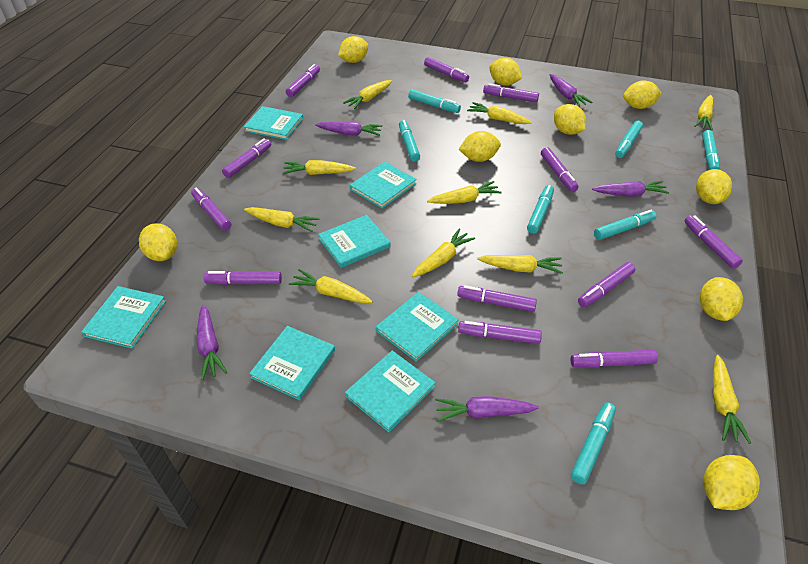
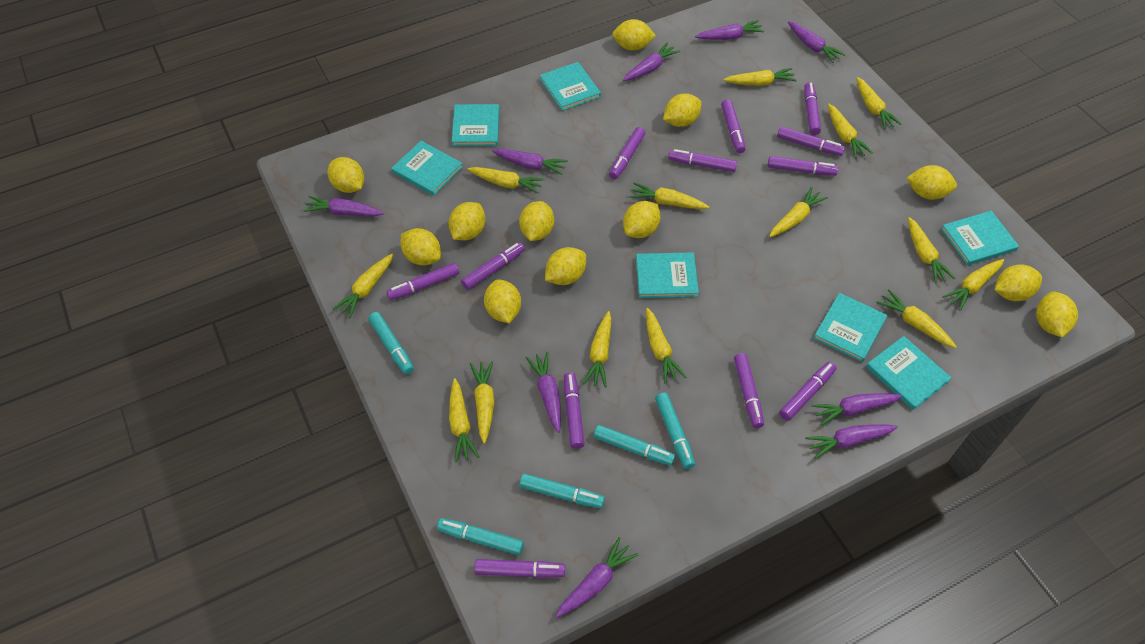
purple carrot: [197,305,227,380] [315,122,382,136] [435,396,539,422] [550,74,592,107] [592,181,669,197] = 5 -> [303,196,384,216] [492,149,568,175] [526,352,561,433] [556,537,638,618] [623,42,680,81] [695,20,765,40] [788,21,845,63] [805,424,898,459] [811,393,902,426] = 9
turquoise marker: [399,120,420,162] [408,89,461,113] [527,185,554,234] [571,402,616,485] [594,210,656,240] [615,121,643,158] [702,130,720,170] = 7 -> [368,312,414,375] [437,518,524,555] [519,473,605,508] [594,425,675,466] [655,393,695,469] = 5
yellow carrot: [244,207,320,232] [283,160,356,175] [289,269,373,303] [343,80,392,109] [412,229,475,277] [427,181,502,204] [467,102,532,124] [477,255,563,274] [694,95,713,131] [713,355,751,444] = 10 -> [333,254,393,318] [449,378,479,463] [467,167,545,194] [470,361,494,444] [583,311,612,387] [629,182,709,209] [646,308,686,383] [723,68,797,86] [769,187,828,237] [828,104,873,158] [856,77,902,130] [876,289,957,348] [908,217,955,284] [942,259,1004,311] = 14
yellow lemon: [139,223,177,261] [338,36,368,63] [459,131,501,162] [489,58,522,86] [554,104,586,135] [623,80,662,109] [696,169,732,204] [700,277,743,321] [703,455,760,510] = 9 -> [328,157,364,193] [401,228,441,266] [449,202,485,240] [484,279,521,323] [519,201,554,241] [545,247,586,285] [612,19,656,51] [623,201,661,238] [663,93,702,127] [907,165,957,200] [995,264,1042,301] [1036,292,1078,337] = 12

